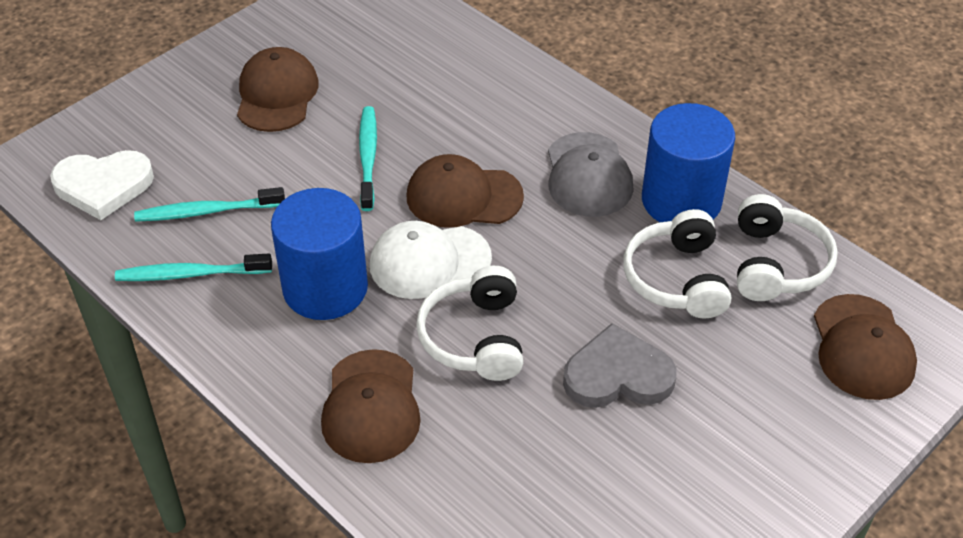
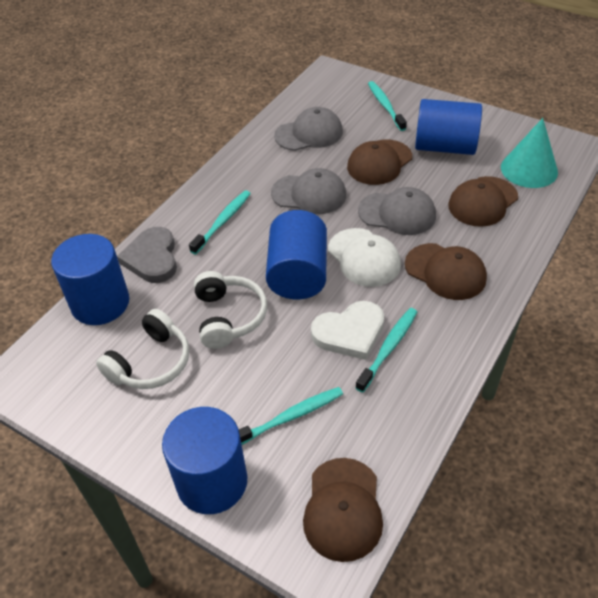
blue cylinder: [271,188,368,320] [642,103,735,222] = 2 -> [51,234,129,325] [162,407,248,514] [266,210,327,299] [415,99,482,155] = 4
grey cap: [548,132,634,217] = 1 -> [271,168,346,214] [274,107,343,151] [358,187,436,235] = 3
turquoise cone: none = 0 -> [501,118,558,188] = 1
turquoise toothbrush: [115,254,272,281] [134,187,285,222] [359,106,377,211] = 3 -> [189,190,251,254] [239,387,343,445] [355,308,417,392] [368,81,407,131] = 4
white headphones: [416,266,523,381] [623,209,731,318] [737,194,838,301] = 3 -> [96,309,189,389] [194,271,267,349] = 2

